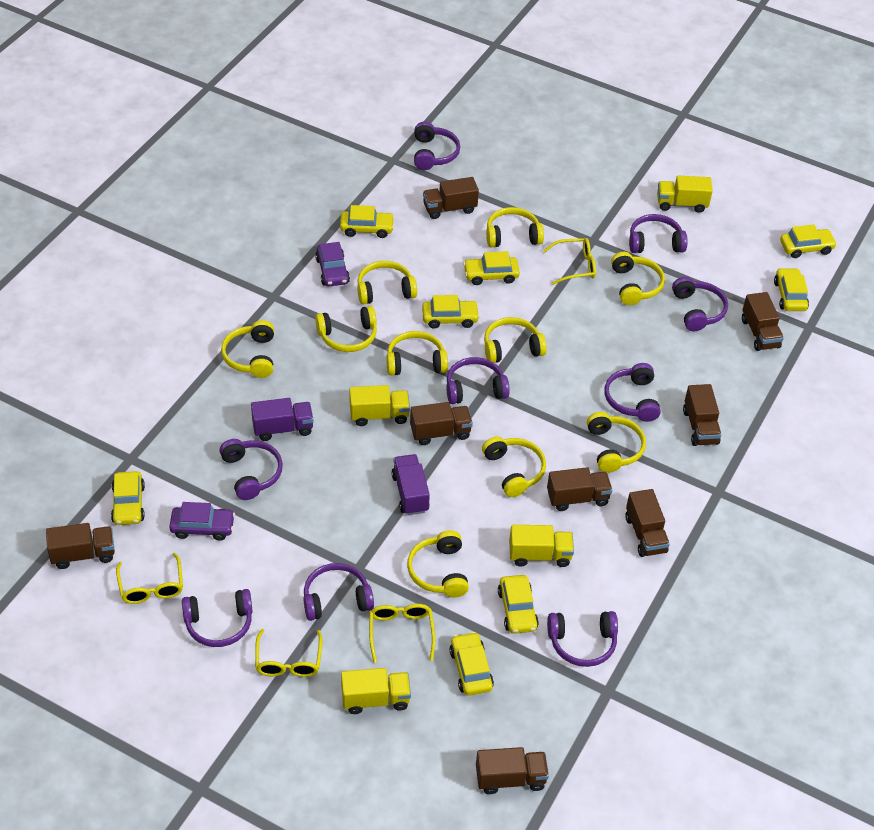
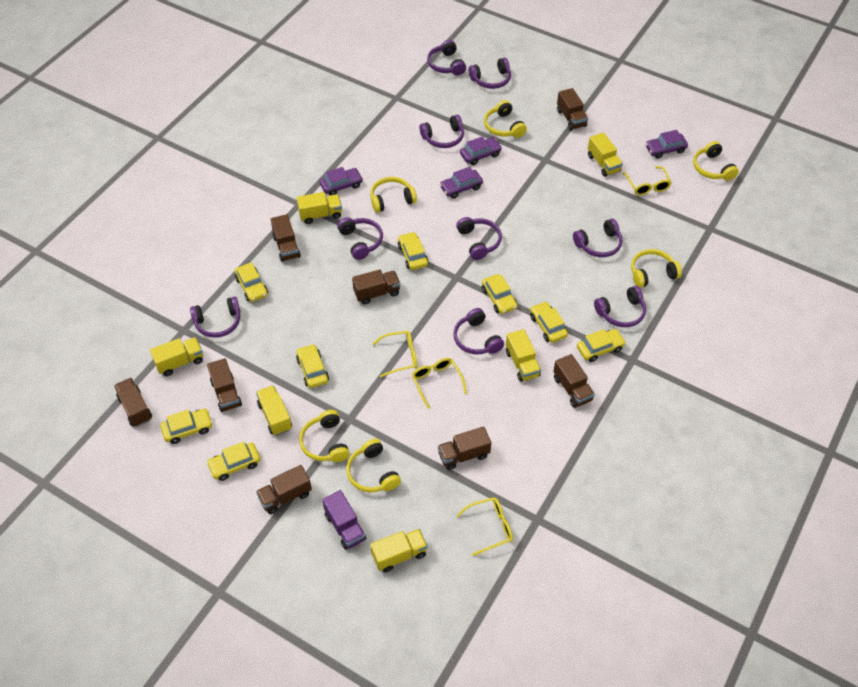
purple car: [169,502,235,541] [315,242,350,287] = 2 -> [319,167,363,195] [439,167,483,199] [460,137,502,165] [645,130,688,159] = 4
purple truck: [251,398,314,441] [391,454,430,515] = 2 -> [322,490,366,550] = 1
yellow headphones: [221,320,274,378] [315,306,377,352] [357,261,417,305] [386,331,448,376] [407,530,469,597] [482,436,546,497] [484,317,547,363] [486,207,544,247] [587,412,646,473] [611,252,665,305] = 10 -> [299,410,350,462] [346,439,401,492] [370,177,417,213] [484,100,527,138] [631,249,682,288] [693,141,739,181] = 6
yellow truck: [341,668,411,714] [350,385,410,426] [509,525,574,567] [657,176,713,213] = 4 -> [150,337,203,376] [256,385,292,436] [297,192,342,224] [370,529,428,572] [506,329,541,382] [588,133,623,177] = 6

